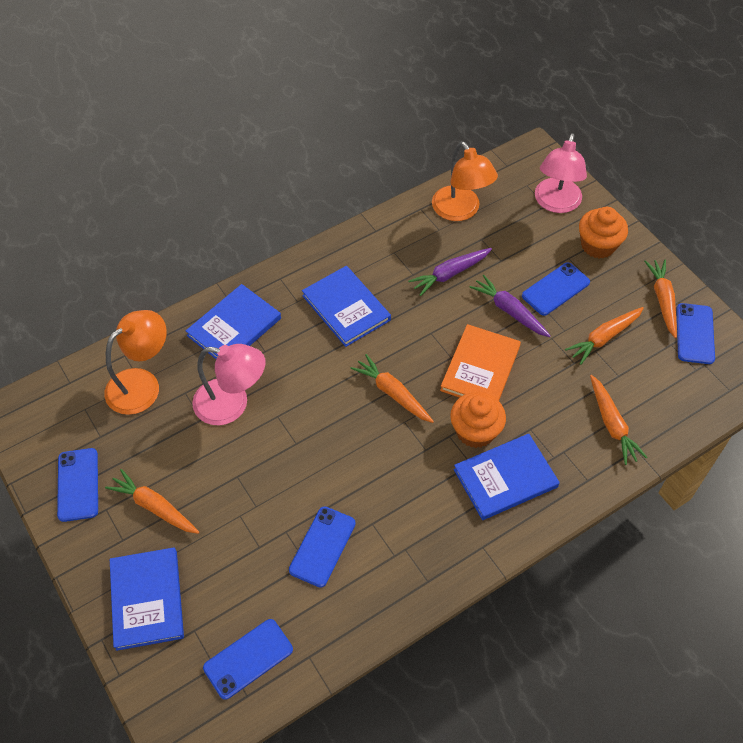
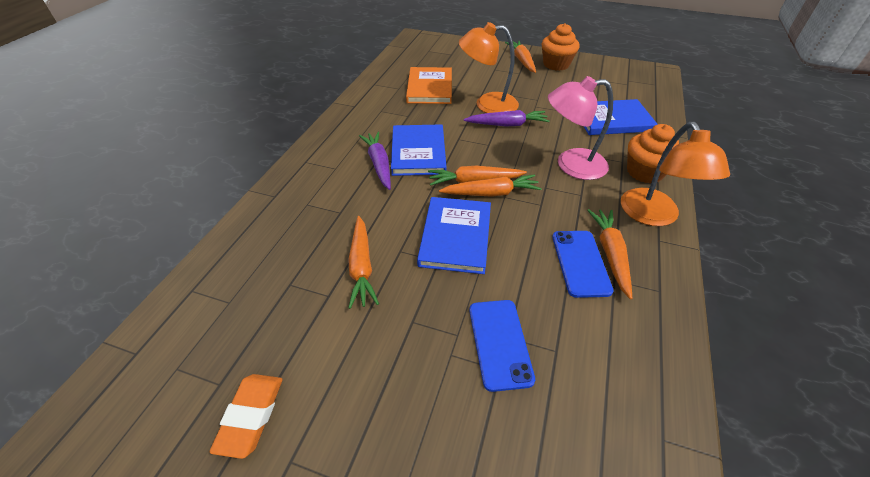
blue book: [110,547,184,651] [186,284,281,359] [302,266,391,347] [454,434,560,520] = 4 -> [391,124,447,176] [417,197,491,274] [584,99,658,135] = 3
blue phone: [57,448,98,522] [203,619,293,700] [289,506,356,588] [522,262,590,316] [676,303,715,364] = 5 -> [469,300,535,392] [552,231,614,298] = 2
orange eraser: none = 0 -> [210,374,283,459] = 1
pink lamp: [192,344,266,425] [535,133,587,213] = 2 -> [548,76,613,180] = 1

